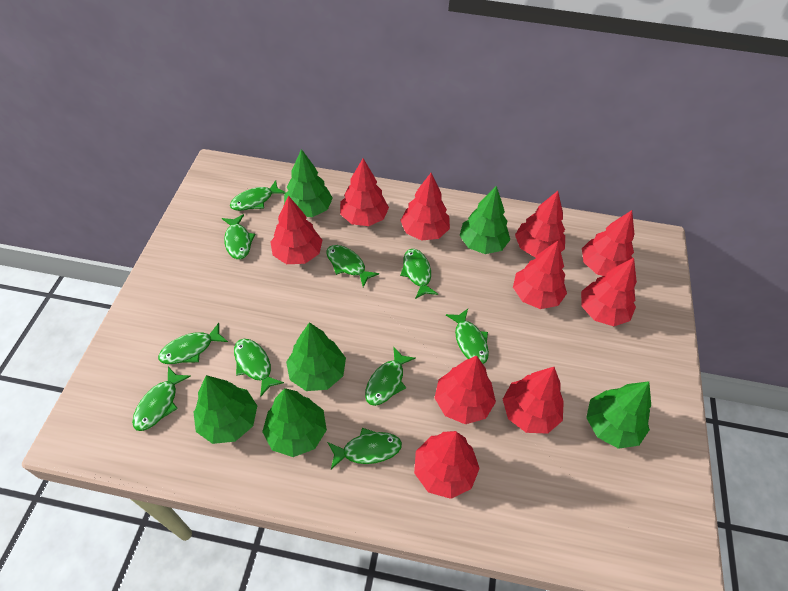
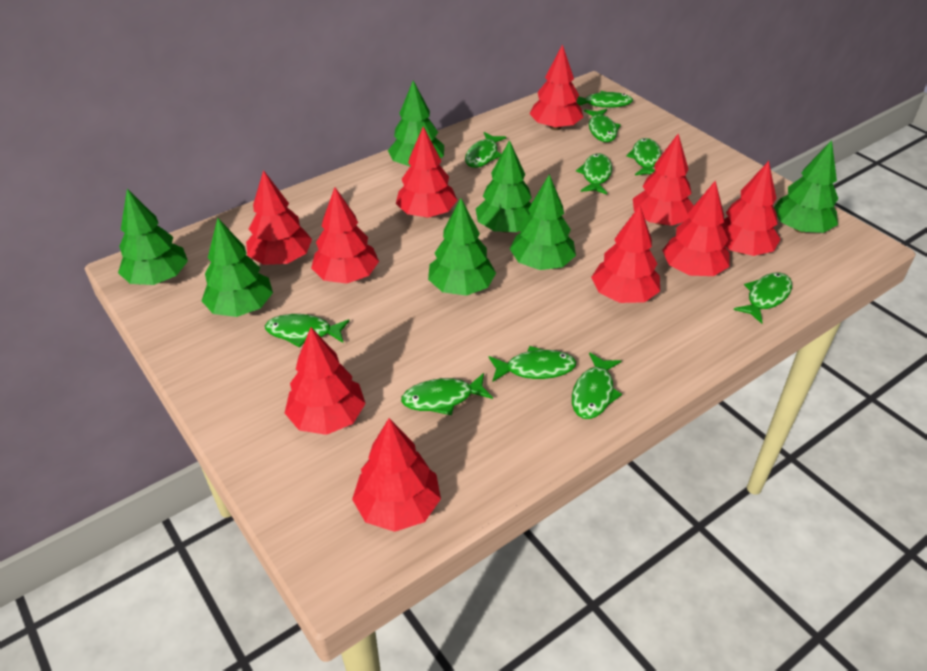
green tree: [193,375,257,444] [262,388,327,457] [284,149,333,217] [286,322,346,391] [460,186,510,254] [586,381,651,449] = 6 -> [118,189,188,285] [201,218,273,317] [388,81,444,166] [428,198,496,296] [476,140,532,233] [510,174,576,270] [774,140,839,233] = 7

